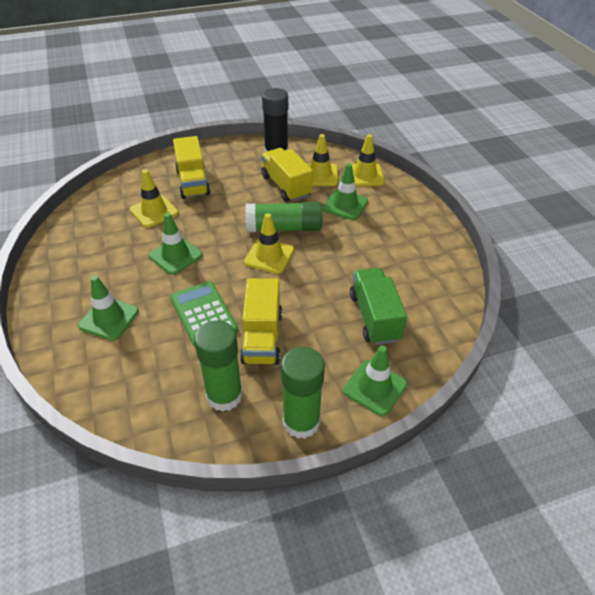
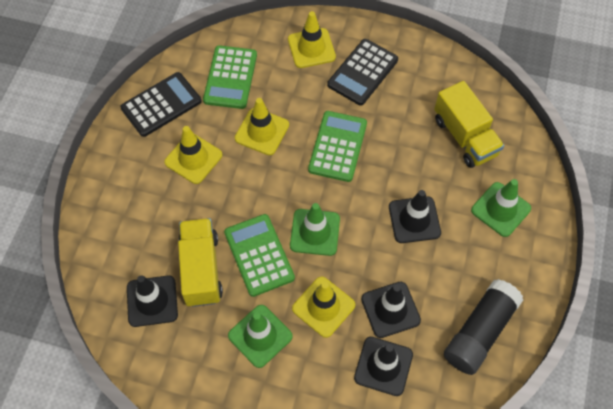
black calculator: none = 0 -> [121,72,202,137] [327,39,398,106] = 2
black traffic cone: none = 0 -> [127,275,178,327] [354,337,413,396] [361,282,421,338] [389,190,441,243] = 4
green calculator: [170,281,238,347] = 1 -> [203,45,257,109] [224,214,295,297] [308,111,367,182] = 3
green glue stick: [194,320,243,412] [245,202,322,232] [281,347,325,439] = 3 -> none = 0
green traffic cone: [78,275,139,341] [149,213,203,275] [323,163,368,220] [343,345,407,416] = 4 -> [228,305,293,368] [290,203,340,256] [471,179,531,237] = 3
green truck: [350,268,407,345] = 1 -> none = 0
yellow truck: [173,136,211,199] [240,278,282,365] [261,148,313,202] = 3 -> [178,218,223,307] [434,81,504,168] = 2

